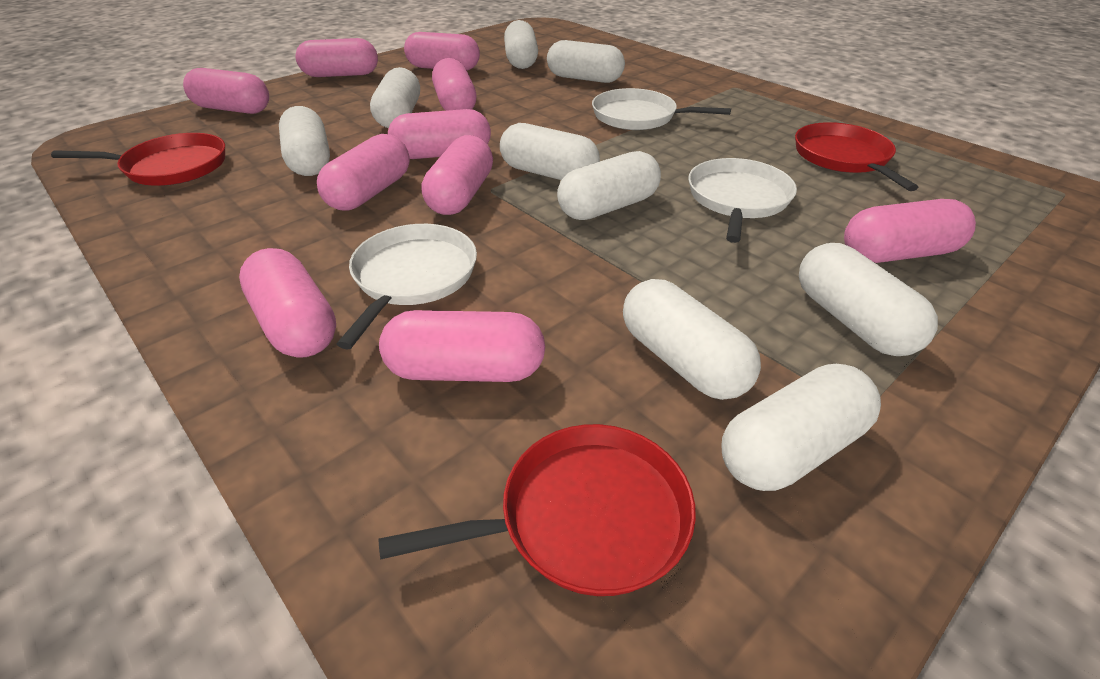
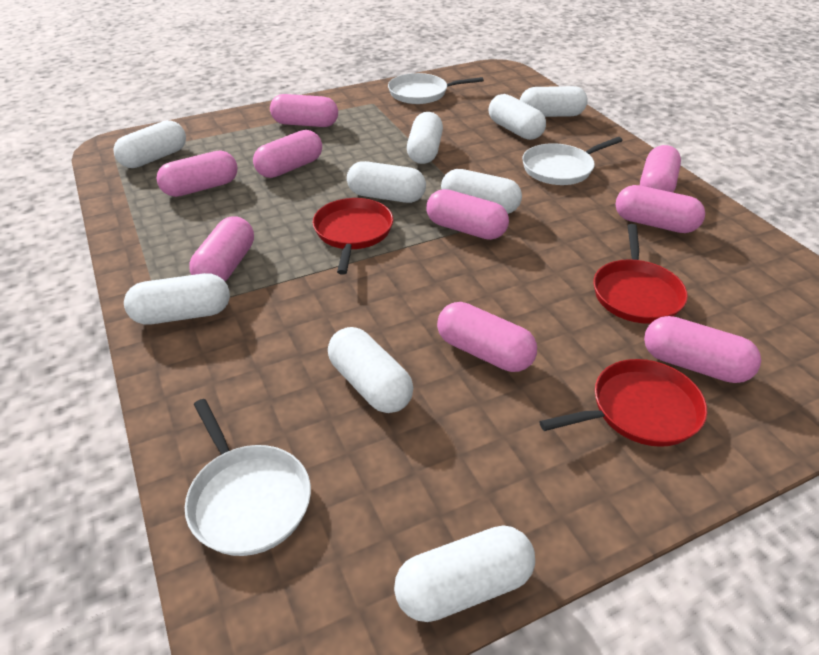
pink capsule: [183,68,269,114] [239,248,336,358] [295,38,378,77] [317,134,410,210] [379,310,545,382] [388,109,491,159] [404,32,480,70] [422,135,493,215] [432,58,476,111] [844,199,976,263] = 10 -> [156,151,238,197] [189,216,254,281] [253,130,322,178] [270,94,338,127] [426,189,509,240] [437,302,537,372] [615,185,705,233] [640,145,681,192] [644,316,761,383] = 9

